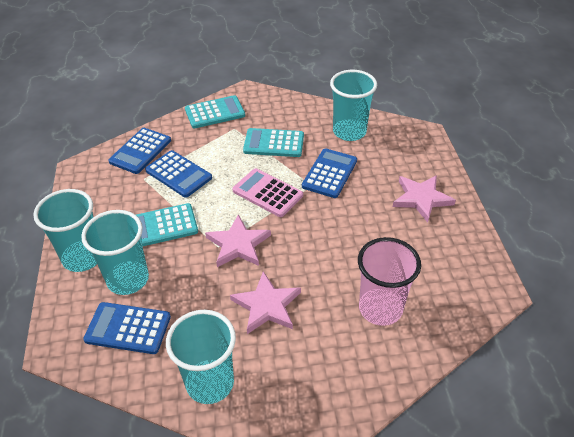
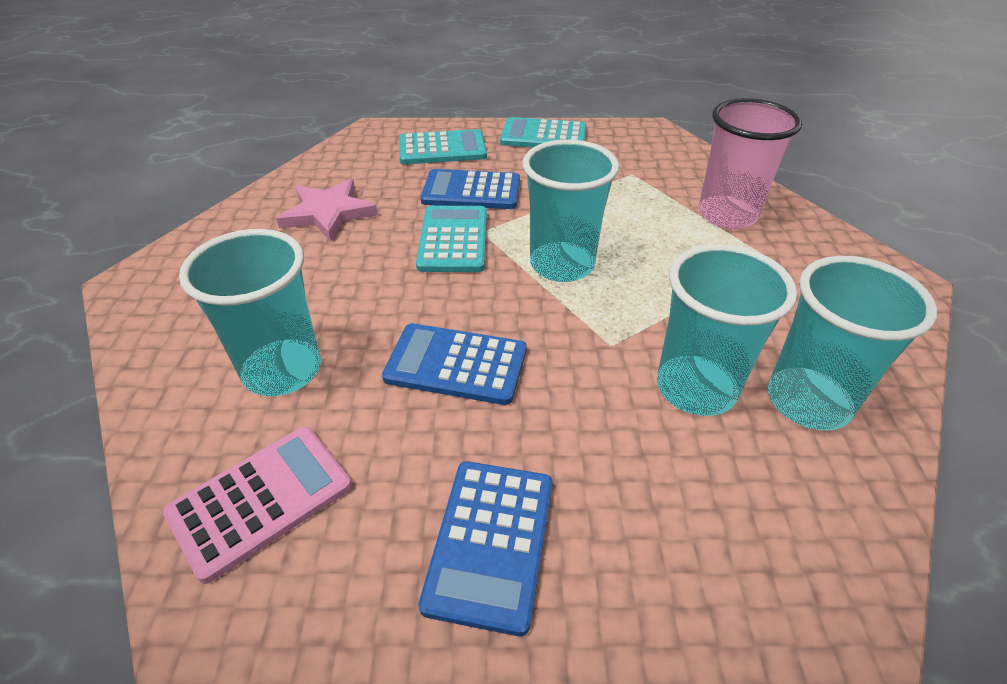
blue calculator: [83,302,171,354] [108,128,171,174] [145,150,212,198] [302,148,357,198] = 4 -> [382,323,527,405] [419,461,553,636] [421,169,520,209] = 3
pink star: [205,214,271,267] [230,271,301,334] [393,175,456,223] = 3 -> [276,179,378,241] = 1

